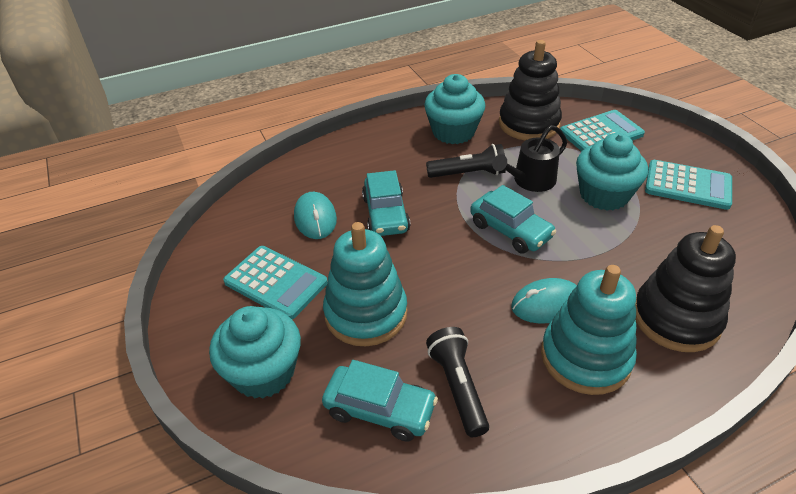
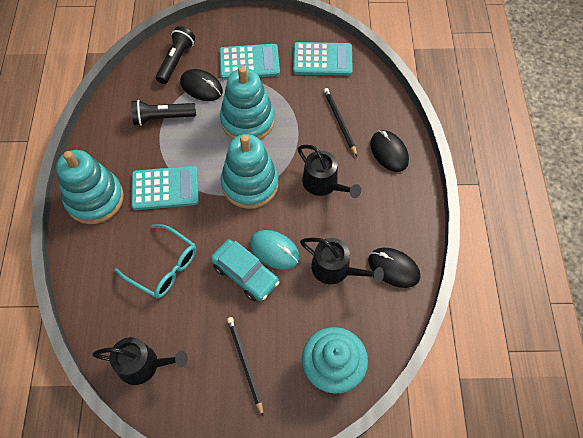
black mouse: none = 0 -> [180,69,223,101] [368,248,420,288] [370,130,409,172] = 3
black pencil: none = 0 -> [227,317,263,416] [324,88,357,156] = 2
black stacking toy: [499,40,562,141] [635,225,736,352] = 2 -> none = 0
black watering can: [492,125,567,192] = 1 -> [92,337,188,385] [298,145,361,198] [300,238,384,284] = 3
turquoise car: [322,360,438,442] [362,170,410,236] [470,185,556,253] = 3 -> [210,239,279,301] = 1
turquoise cupcake: [209,306,301,399] [424,74,486,144] [576,133,648,211] = 3 -> [302,327,368,394] = 1
turquoise glasses: none = 0 -> [114,224,196,299] = 1
turquoise mouse: [294,192,337,239] [511,278,577,324] = 2 -> [250,230,300,270] = 1
turquoise stacking toy: [323,222,407,346] [541,265,637,395] = 2 -> [56,150,124,224] [220,66,275,140] [221,134,279,209] = 3

